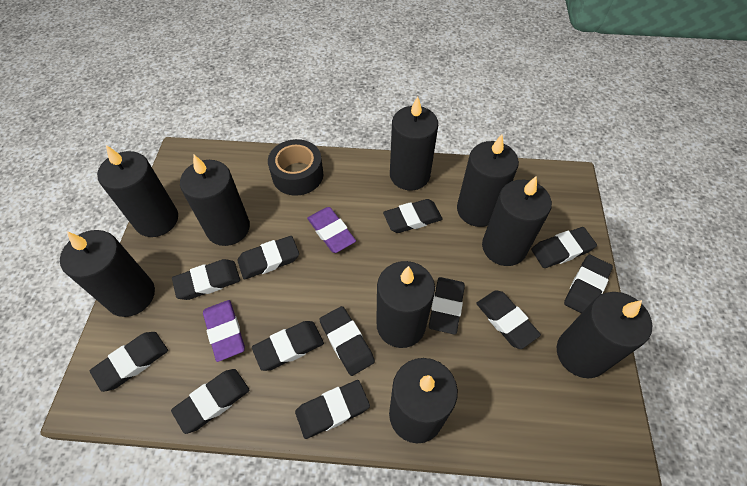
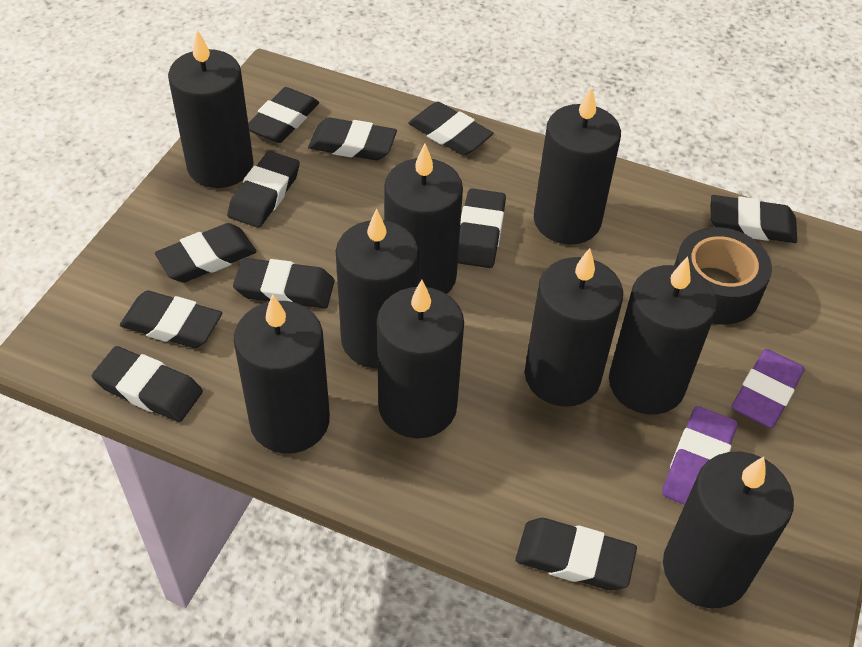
black eraser: [90,332,168,392] [171,369,249,434] [172,259,240,300] [237,236,299,279] [252,321,324,371] [295,380,370,439] [319,306,375,376] [383,199,443,233] [429,277,465,335] [476,290,541,349] [531,227,597,268] [564,254,613,313] = 12 -> [92,346,203,422] [120,291,222,348] [155,223,257,283] [227,151,300,228] [233,258,335,309] [248,87,319,143] [308,117,397,161] [408,102,493,156] [458,188,506,268] [515,518,637,591] [711,195,797,243] = 11

